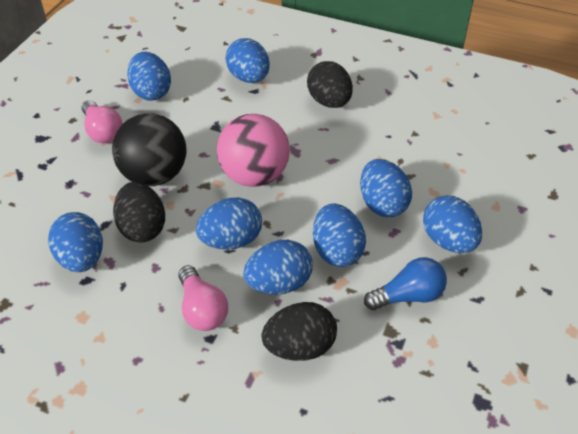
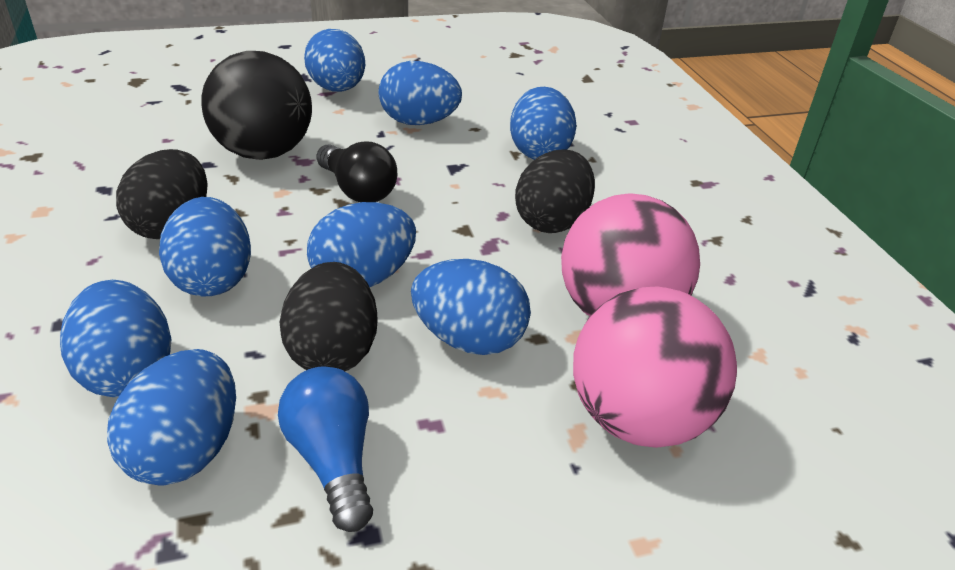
black light bulb: none = 0 -> [316,141,397,202] = 1
pink ball: [217,114,290,187] = 1 -> [561,193,700,316] [573,286,737,448] = 2
pink light bulb: [82,100,123,143] [178,265,228,331] = 2 -> none = 0

